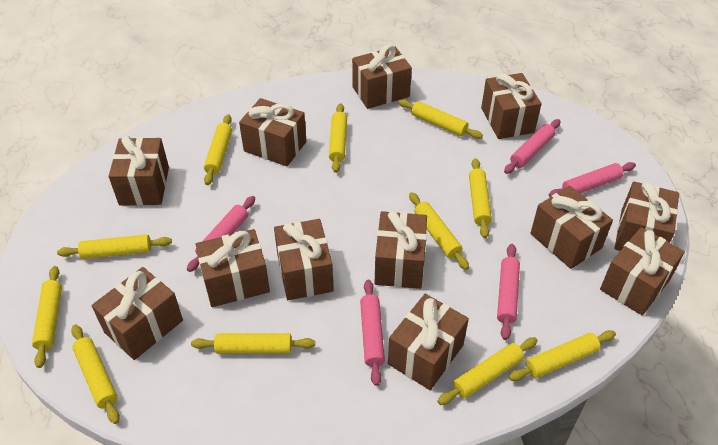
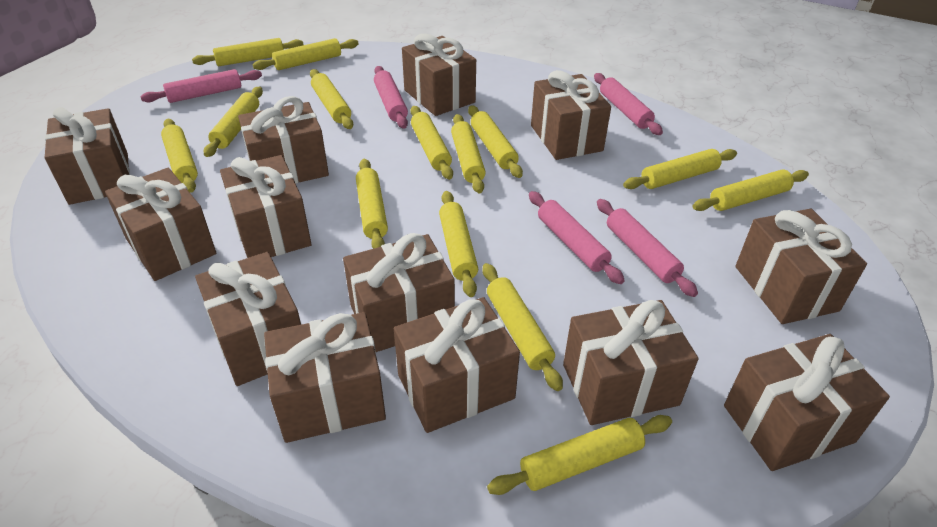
brown gift: [91,267,183,360] [109,136,169,206] [196,229,270,307] [239,98,306,166] [274,219,334,300] [352,44,412,109] [375,211,427,289] [388,294,469,390] [481,73,542,139] [530,186,613,269] [600,227,685,315] [614,181,679,251] = 12 -> [45,107,130,205] [105,168,216,281] [195,252,301,386] [220,155,312,258] [238,96,329,184] [264,312,386,443] [343,233,455,352] [394,297,520,433] [402,34,476,116] [531,70,611,160] [563,300,699,425] [724,334,890,471] [735,209,867,324] = 13
yellow rolling pin: [32,266,62,368] [57,234,172,259] [71,325,120,424] [191,333,315,354] [204,114,232,185] [329,103,347,173] [398,99,483,139] [409,192,469,270] [437,337,537,405] [469,158,492,238] [508,330,616,381] = 11 -> [161,119,198,193] [192,38,304,66] [204,87,263,157] [253,38,359,70] [310,69,353,129] [356,159,388,249] [410,106,453,180] [439,191,478,297] [451,114,486,193] [468,105,523,178] [483,263,563,391] [487,415,672,495] [623,149,737,189] [692,169,809,211] = 14

